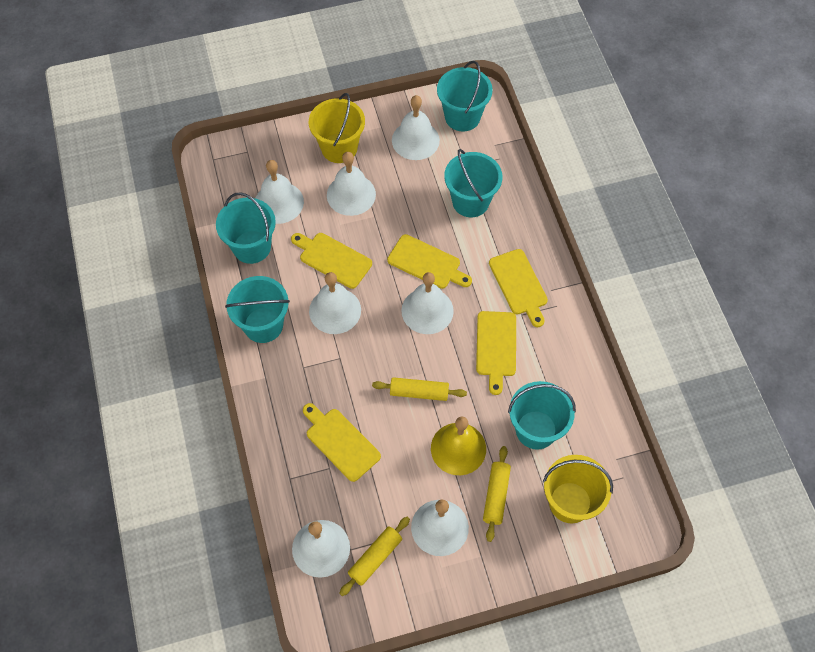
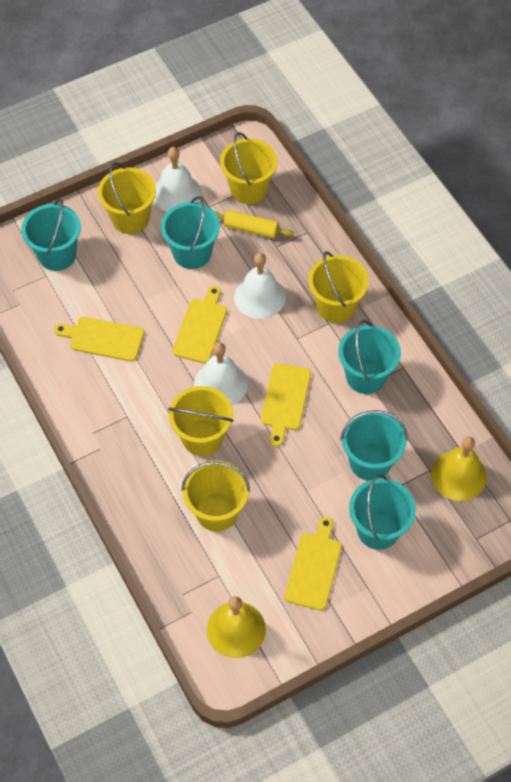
white bell: [255,160,304,224] [292,520,350,578] [309,272,361,334] [327,152,376,216] [392,95,440,160] [401,272,454,334] [411,499,469,556] = 7 -> [154,147,202,212] [194,342,248,406] [234,253,286,319] = 3
yellow bell: [431,416,486,475] = 1 -> [207,596,266,658] [431,437,487,501] = 2
yellow bucket: [309,93,365,163] [543,455,613,523] = 2 -> [98,162,156,234] [168,386,234,456] [181,460,250,532] [220,132,277,204] [308,251,369,323] = 5
yellow cutting board: [291,233,372,289] [303,403,381,482] [387,234,472,289] [476,311,516,395] [489,249,548,327] = 5 -> [54,317,144,362] [172,286,227,363] [261,363,311,447] [285,517,342,611] = 4
yellow rolling pin: [339,517,410,596] [372,377,467,401] [483,446,511,542] = 3 -> [214,210,294,238] = 1

